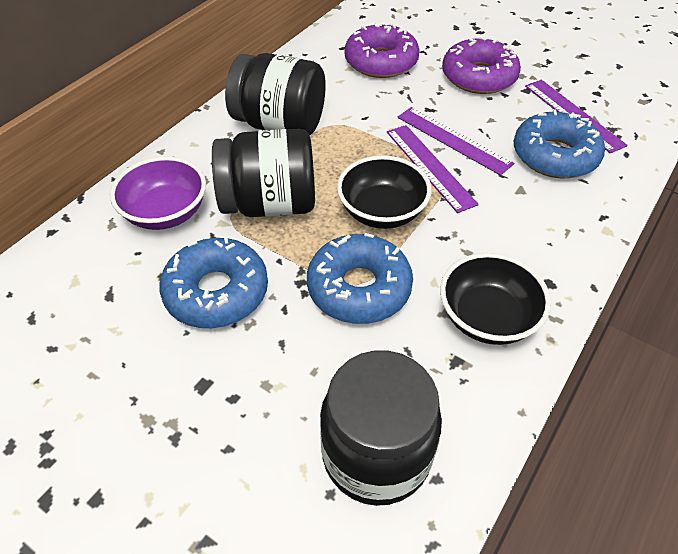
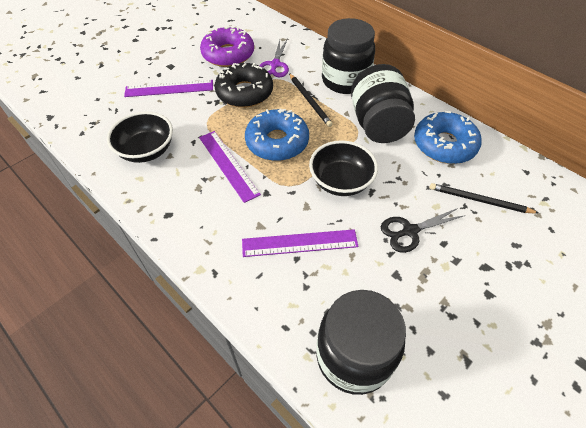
black donut: none = 0 -> [215,63,273,108] = 1
black pencil: none = 0 -> [289,73,333,127] [429,183,539,214] = 2
black scissors: none = 0 -> [381,208,465,253] = 1
blue donut: [160,236,268,328] [307,233,413,324] [514,109,605,179] = 3 -> [245,108,309,161] [414,111,482,164] = 2
purple bowl: [110,156,206,230] = 1 -> none = 0
purple donut: [344,22,420,78] [442,37,521,94] = 2 -> [200,26,254,67] = 1
purple scissors: none = 0 -> [259,38,289,77] = 1

